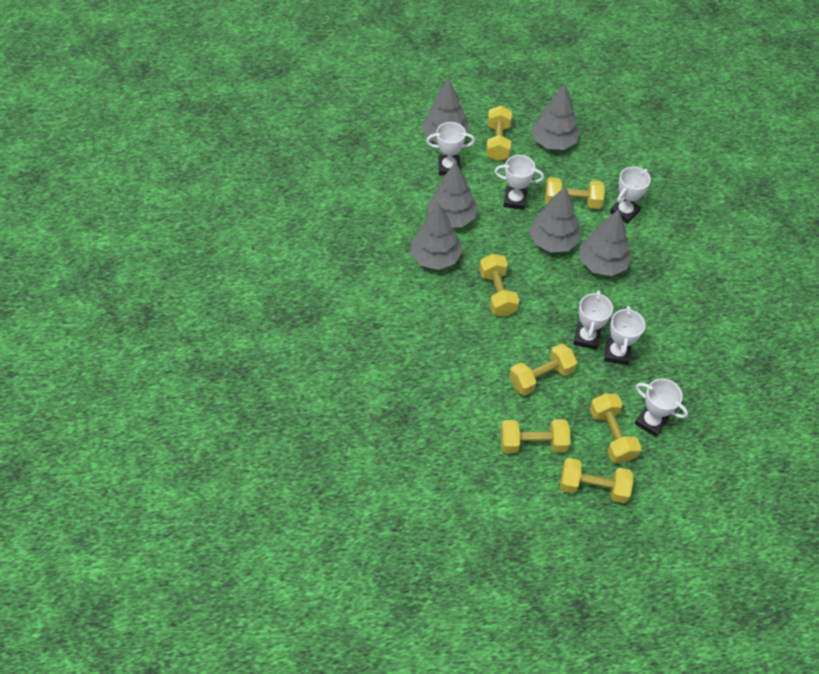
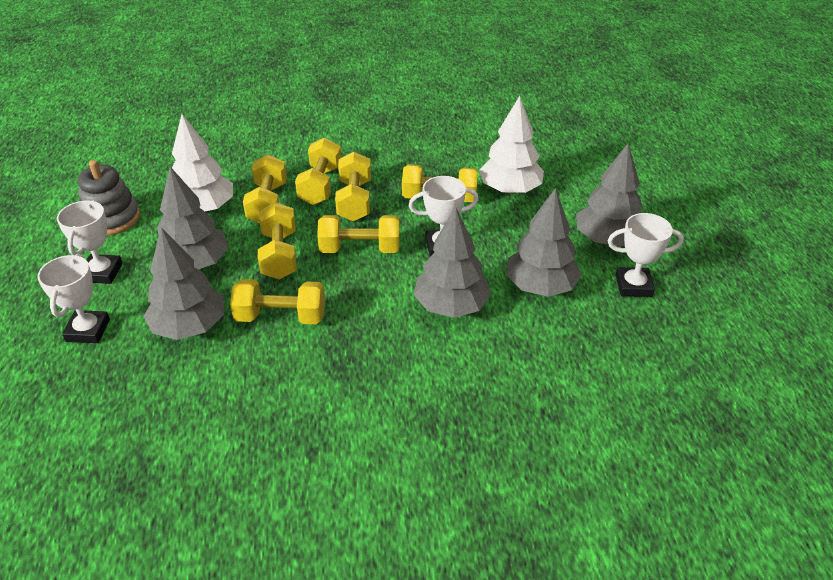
grey stacking toy: none = 0 -> [78,160,140,236] = 1
grey tree: [410,203,463,270] [421,79,469,143] [427,162,478,227] [529,187,580,253] [532,84,580,150] [579,209,632,276] = 6 -> [143,227,224,340] [153,167,228,270] [413,207,491,318] [506,188,582,297] [576,143,643,247] = 5
white tree: none = 0 -> [172,114,233,213] [479,96,544,194] = 2
white trophy: [426,122,475,175] [494,155,544,210] [574,290,613,350] [604,306,645,365] [610,167,651,224] [634,379,688,437] = 6 -> [37,254,110,343] [57,200,122,284] [409,176,479,256] [608,213,684,297] = 4

